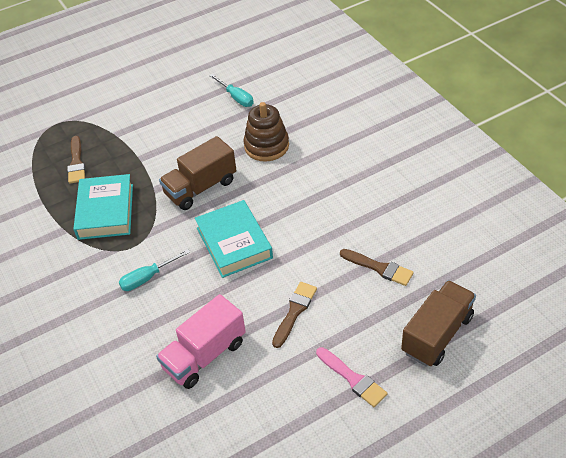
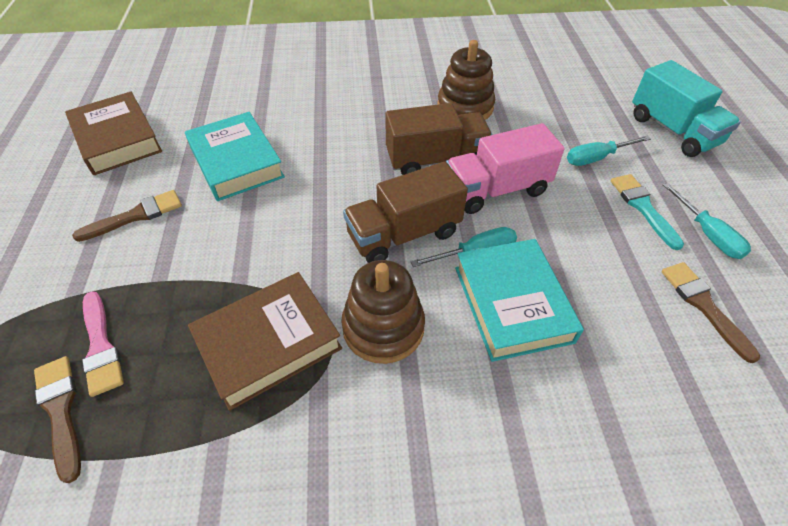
brown book: none = 0 -> [65,91,162,175] [188,272,342,411] = 2
brown stacking toy: [243,102,289,162] = 1 -> [341,260,425,364] [437,40,495,120] = 2
turquoise brush: none = 0 -> [611,174,684,250] = 1
turquoise screwdriver: [119,249,190,291] [209,74,254,107] = 2 -> [411,227,517,267] [567,135,651,166] [663,183,751,259] = 3
turquoise truck: none = 0 -> [632,60,741,157] = 1

